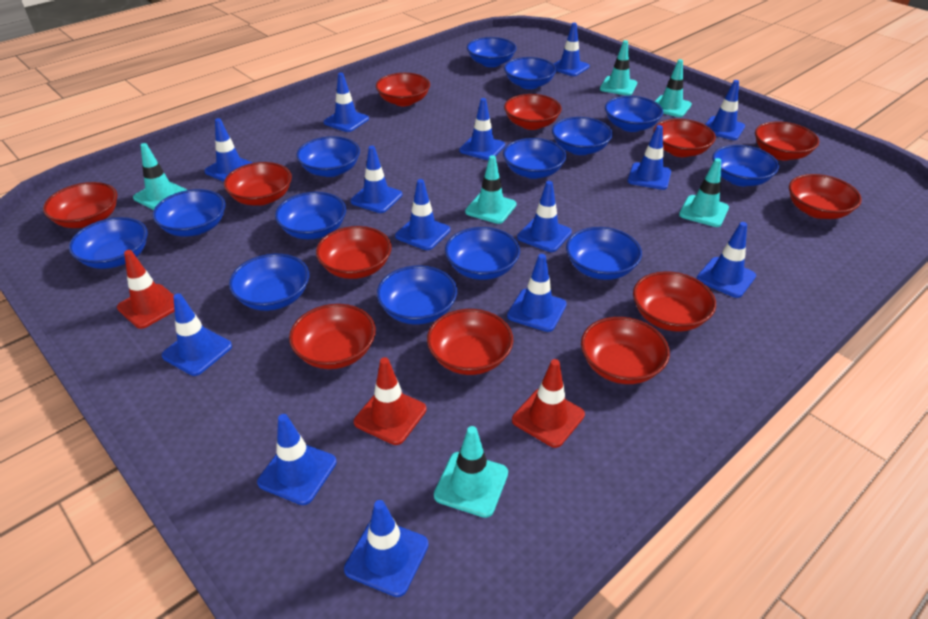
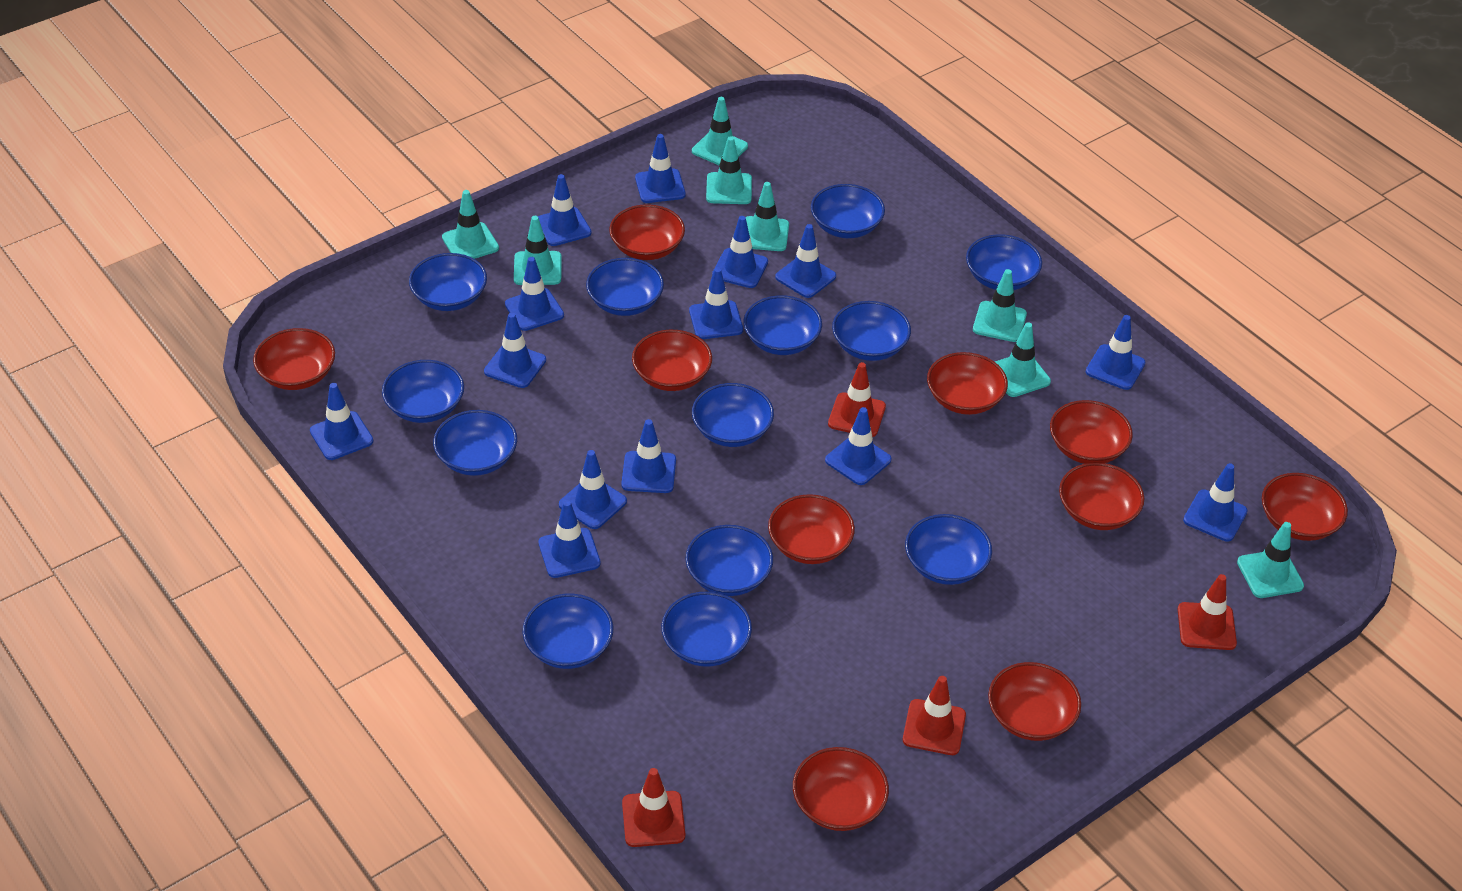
blue bowl: [69,217,148,269] [152,189,226,236] [229,254,309,311] [275,192,346,239] [296,136,360,177] [377,265,457,325] [445,227,520,280] [467,37,516,67] [503,138,566,179] [504,57,557,89] [552,117,613,155] [566,227,642,280] [605,96,663,132] [712,145,779,186] = 14 -> [382,360,464,423] [409,253,487,311] [433,410,517,476] [522,594,613,669] [586,258,664,316] [661,592,752,667] [685,525,773,596] [692,383,774,447] [744,295,822,355] [811,184,885,238] [832,301,911,361] [905,514,992,585] [966,234,1042,290] = 13
red bowl: [43,182,118,228] [224,162,292,206] [289,304,376,369] [316,226,392,279] [376,73,430,106] [427,309,513,375] [504,94,562,130] [581,317,670,384] [633,271,716,332] [653,119,716,157] [755,121,819,161] [789,174,862,219] = 12 -> [253,328,335,390] [609,204,685,260] [632,330,712,391] [768,494,855,564] [793,747,889,831] [927,352,1008,415] [988,662,1081,741] [1050,400,1133,464] [1059,463,1144,530] [1262,473,1348,541] = 10
red traffic cone: [117,250,175,329] [354,357,427,445] [512,359,585,448] = 3 -> [622,768,685,847] [828,362,886,437] [903,676,966,755] [1178,574,1237,650] = 4
turquoise traffic cone: [133,143,187,210] [434,426,508,518] [465,155,517,224] [600,40,637,96] [655,59,692,117] [679,158,729,227] = 6 -> [442,190,499,259] [514,216,562,285] [692,97,748,165] [706,136,752,204] [746,182,789,251] [973,269,1027,342] [995,322,1051,397] [1237,522,1304,598] = 8

